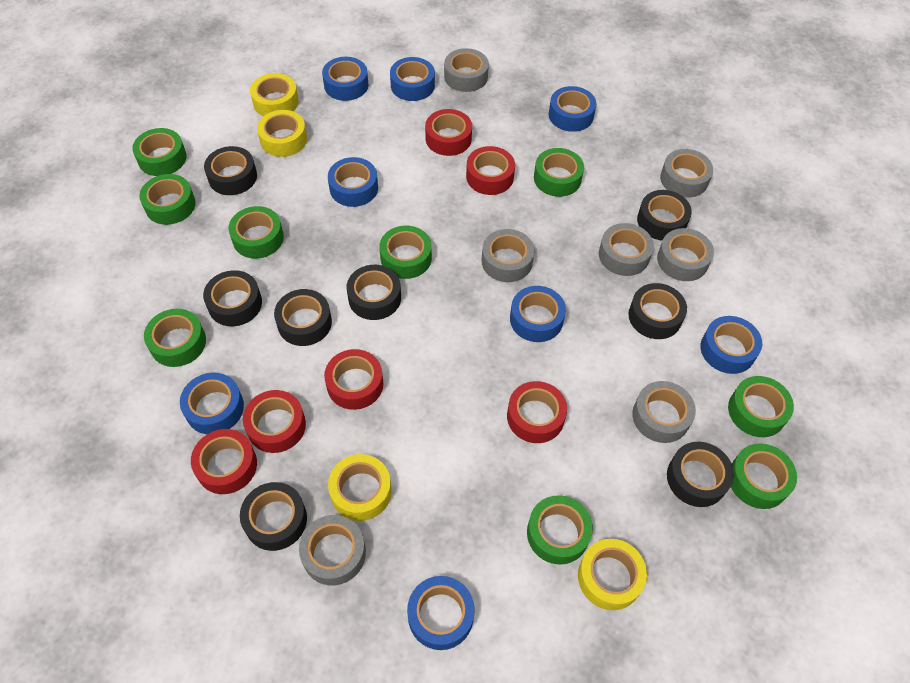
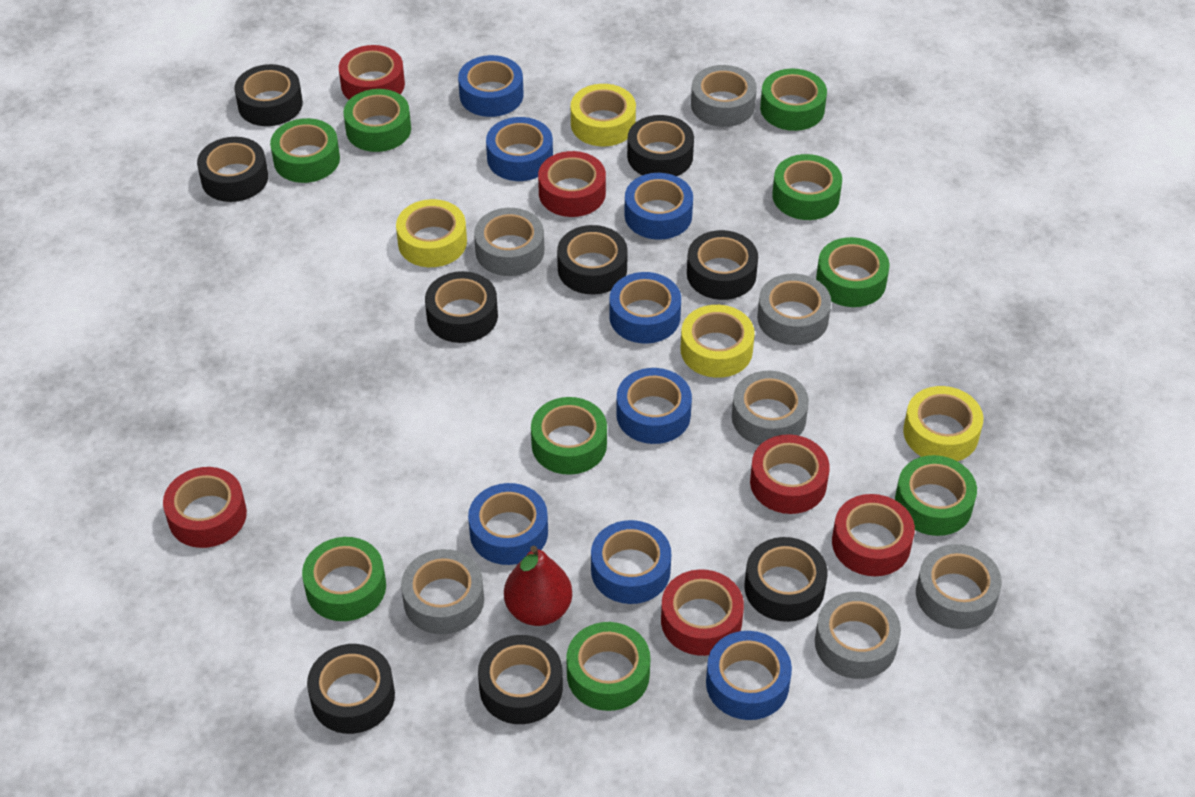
black tape: [203,270,262,326] [204,146,257,195] [240,482,307,551] [274,289,332,346] [346,265,401,320] [628,283,687,339] [637,190,692,241] [667,442,734,507] = 8 -> [197,137,268,202] [234,64,303,126] [307,644,395,734] [425,271,498,343] [478,635,563,724] [557,225,628,294] [627,115,694,176] [687,230,758,300] [745,537,828,622] = 9
red pear: none = 0 -> [504,546,572,626] = 1

